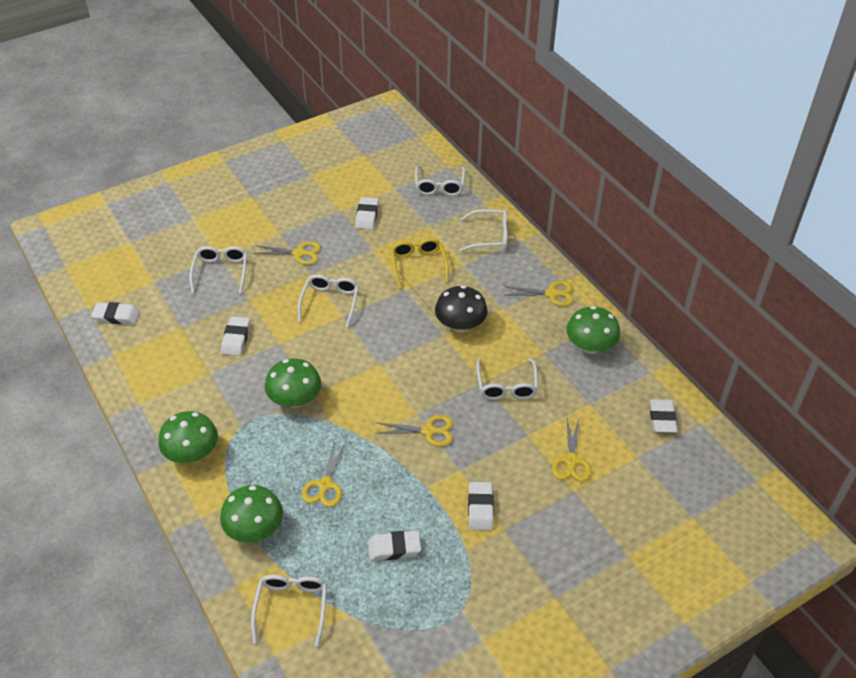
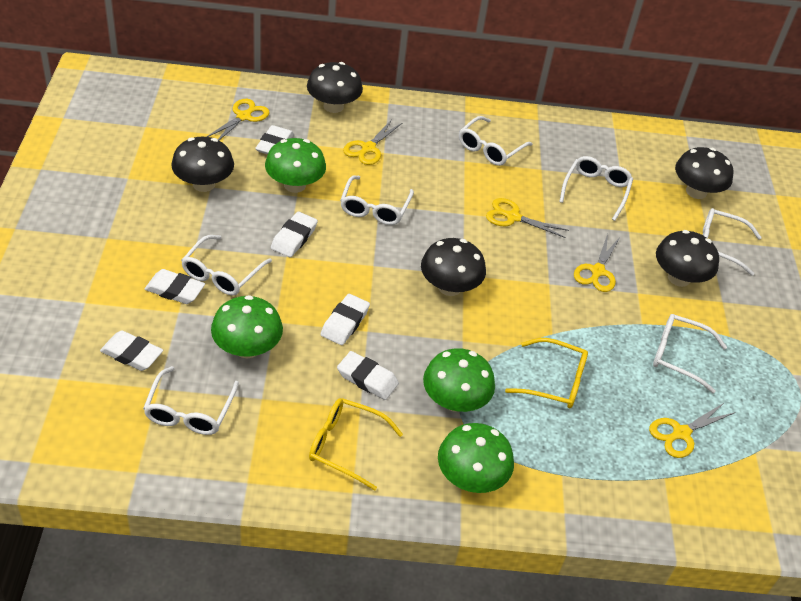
black mushroom: [435,285,488,333] = 1 -> [171,137,234,192] [307,62,363,113] [421,238,486,296] [656,230,719,287] [675,147,734,199] = 5
white glasses: [189,246,247,294] [251,575,327,647] [298,275,359,328] [415,166,466,196] [460,209,508,251] [476,358,538,400] = 6 -> [143,366,239,435] [181,235,272,295] [340,175,414,225] [459,116,533,166] [559,156,633,221] [653,314,727,393] [703,208,762,276] = 7
yellow glasses: [391,238,449,289] = 1 -> [309,398,403,491] [505,338,588,408] = 2

